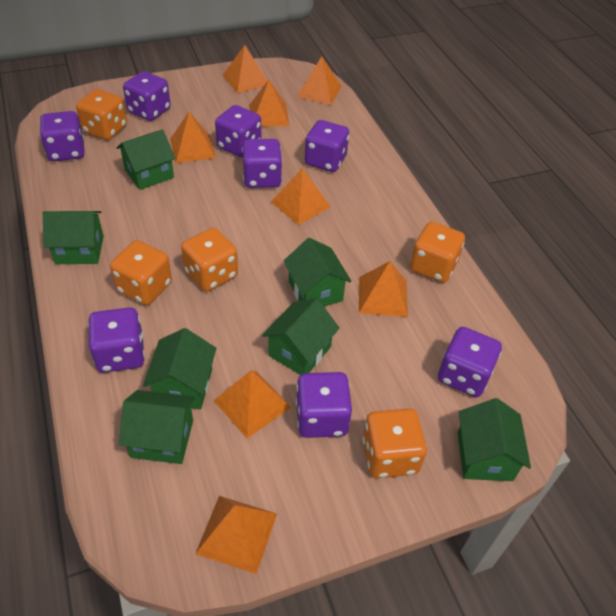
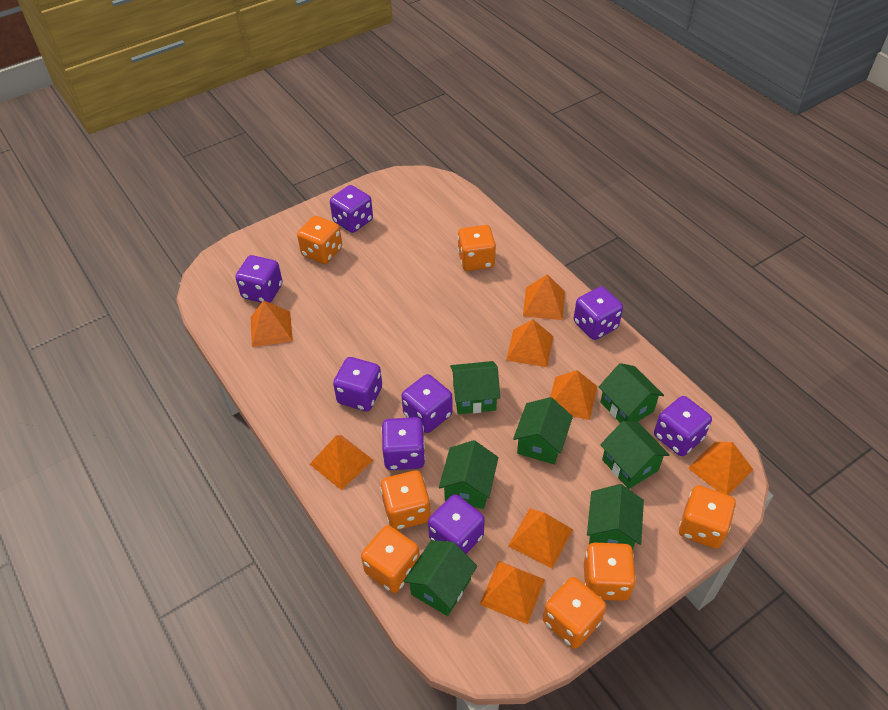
orange dice: [76,89,127,140] [110,240,172,305] [181,228,238,292] [363,408,427,478] [410,222,465,283] = 5 -> [297,216,342,264] [361,525,420,593] [381,470,431,530] [458,225,496,271] [543,577,606,649] [584,543,636,601] [679,485,736,549] = 7

